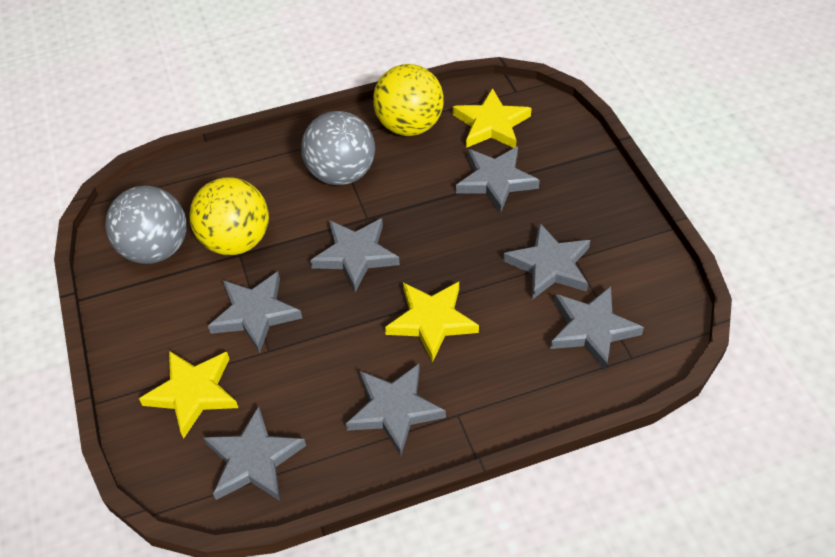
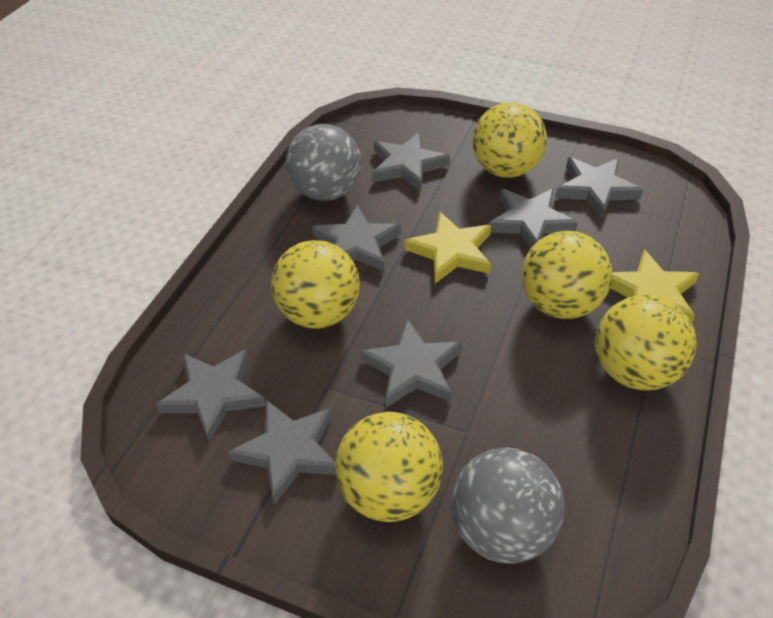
yellow ball: [189,177,269,255] [373,64,444,136] = 2 -> [271,240,360,329] [335,412,443,522] [472,102,547,178] [522,231,612,319] [595,295,696,390] = 5
yellow star: [139,351,238,439] [385,282,479,362] [453,88,532,148] = 3 -> [405,212,491,283] [610,249,699,323] = 2

